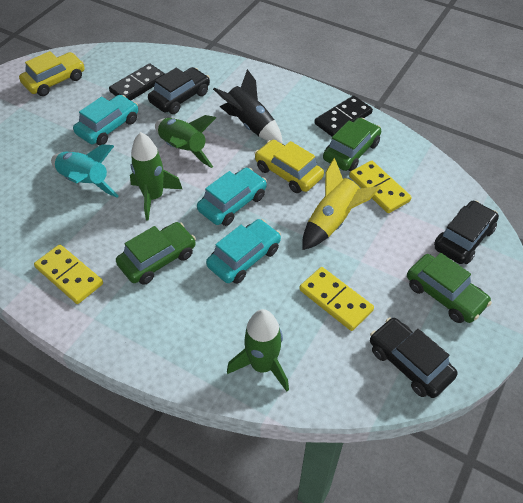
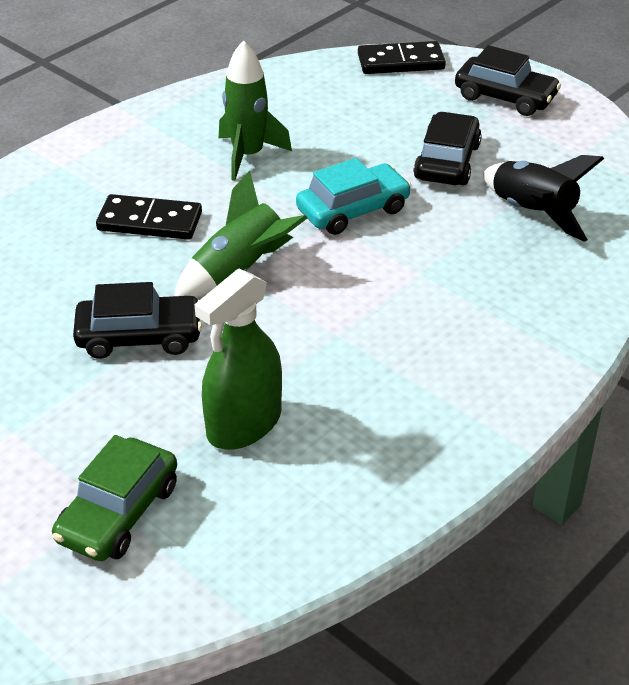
green car: [116,222,196,285] [323,118,381,171] [407,253,492,323] = 3 -> [52,435,177,561] = 1
green rocket: [130,132,182,221] [155,115,216,168] [227,309,289,392] = 3 -> [174,170,307,298] [219,40,292,181] = 2
green spray bottle: none = 0 -> [195,269,282,450] = 1
turquoise car: [73,95,138,145] [197,168,267,226] [206,219,281,284] = 3 -> [296,158,412,235] = 1
turquoise rocket: [51,144,119,198] = 1 -> none = 0
yellow car: [19,51,85,96] [255,140,324,193] = 2 -> none = 0
yellow domino: [34,244,103,304] [299,267,374,331] [349,161,412,213] = 3 -> none = 0
yellow rocket: [302,158,381,250] = 1 -> none = 0

